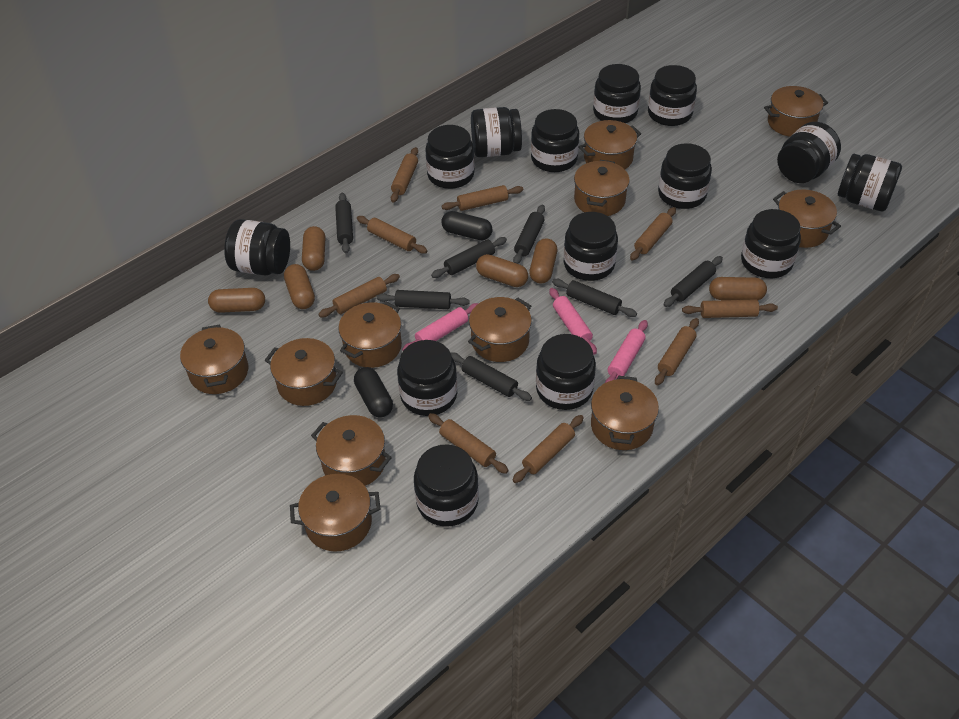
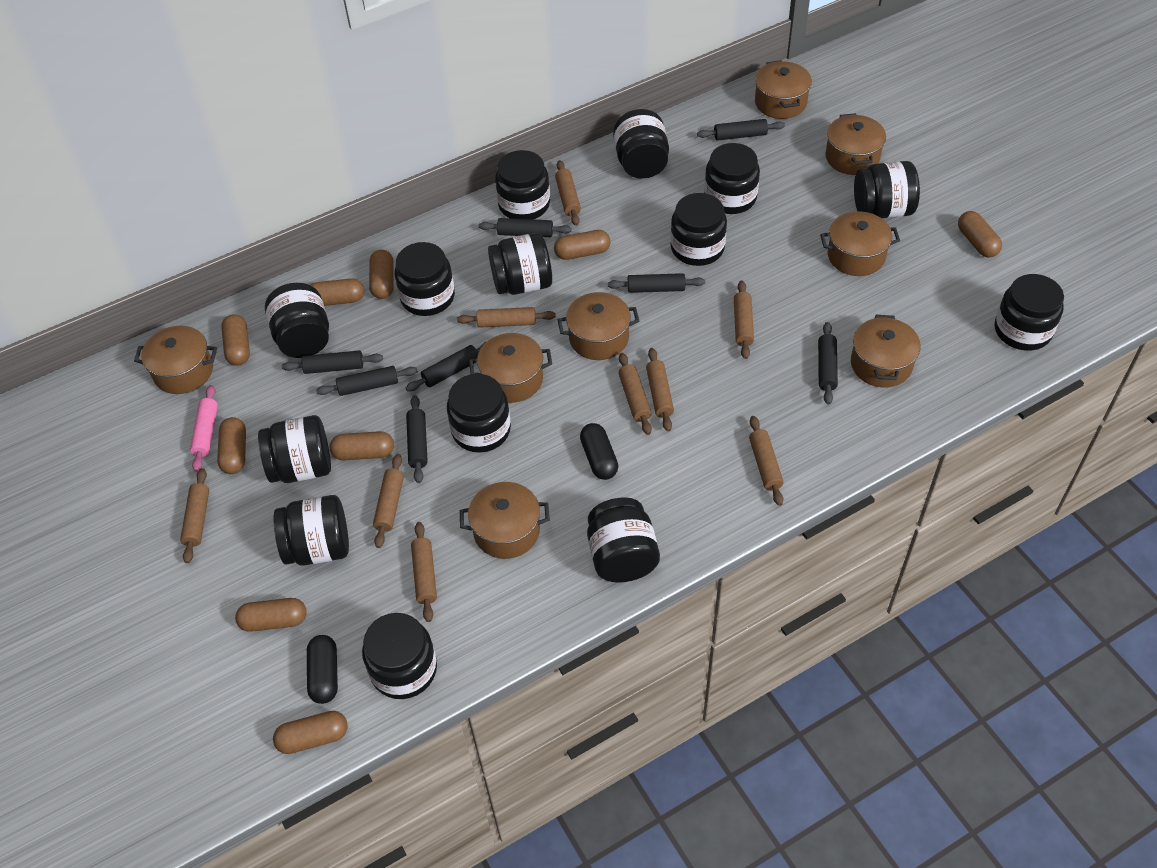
black rolling pin: [335,193,353,254] [376,290,470,309] [431,237,507,278] [451,353,532,401] [513,205,545,264] [552,279,637,317] [664,256,723,307] = 7 -> [282,351,383,374] [316,366,418,396] [406,342,486,391] [406,395,428,483] [479,218,572,237] [608,273,705,293] [697,119,785,141] [818,322,838,404] = 8
brown capsule: [208,288,265,313] [284,264,315,309] [302,226,325,271] [476,254,528,287] [529,239,557,283] [709,277,767,300] = 6 -> [217,417,246,474] [221,314,250,366] [235,598,307,632] [273,711,348,754] [310,278,364,306] [330,431,394,460] [369,250,394,299] [554,230,610,260] [958,211,1002,257] = 9
brown pot: [180,324,248,394] [265,338,343,406] [290,474,381,551] [311,415,392,486] [338,301,402,368] [468,297,532,362] [574,160,630,216] [579,120,641,169] [591,376,659,450] [764,86,828,137] [773,190,841,248] = 11 -> [134,326,217,394] [460,482,550,559] [469,333,552,403] [557,292,639,360] [755,60,812,119] [820,211,900,276] [825,113,886,175] [851,315,921,387] = 8
pink rolling pin: [402,303,479,351] [549,288,597,354] [605,320,648,383] = 3 -> [190,385,218,472] = 1

